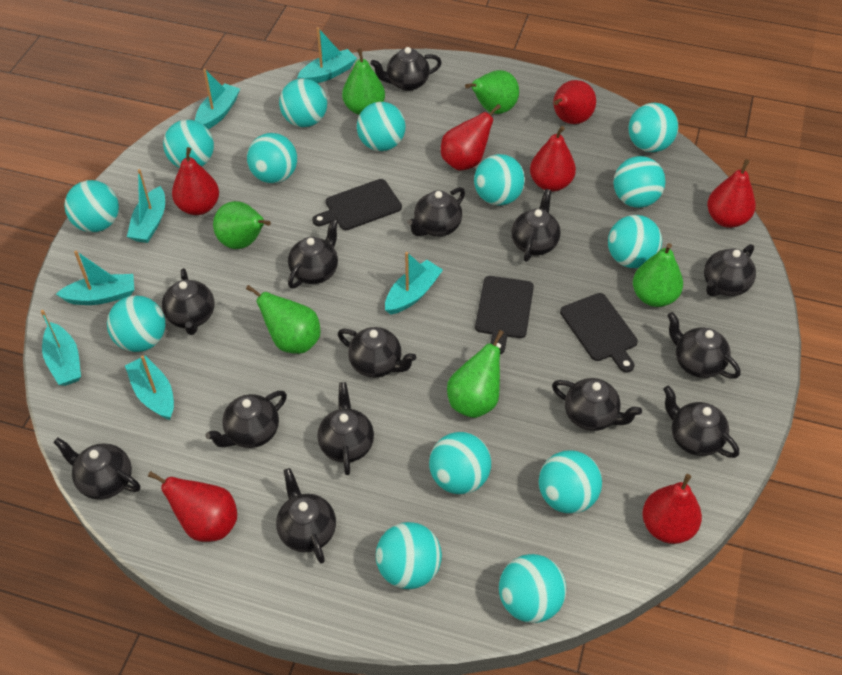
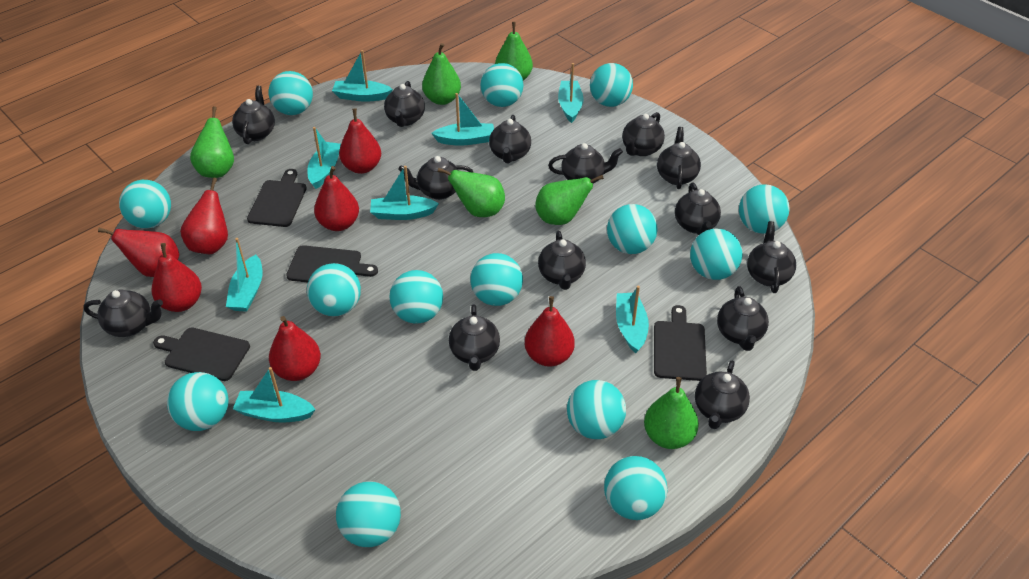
black cutting board: [312,179,402,230] [475,276,534,354] [560,293,638,373] = 3 -> [153,327,250,381] [247,169,307,227] [286,245,378,283] [654,305,707,381] = 4
turquoise boat: [41,310,81,386] [56,251,134,305] [125,355,174,420] [127,169,165,243] [195,69,240,129] [297,27,357,83] [385,252,443,315] = 7 -> [226,238,262,312] [233,367,316,423] [307,127,341,189] [332,50,393,102] [370,166,439,220] [431,93,494,146] [558,63,584,123] [616,286,649,353] = 8

